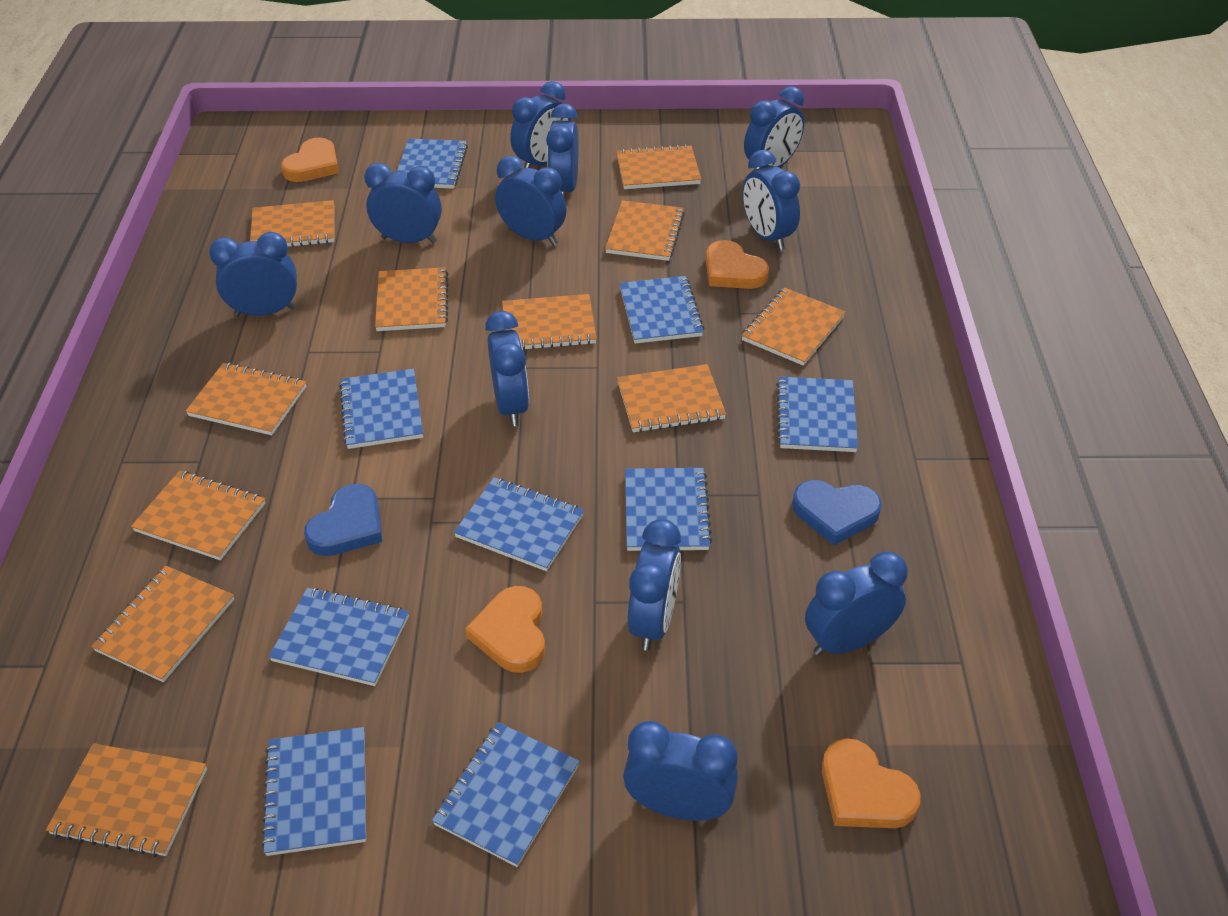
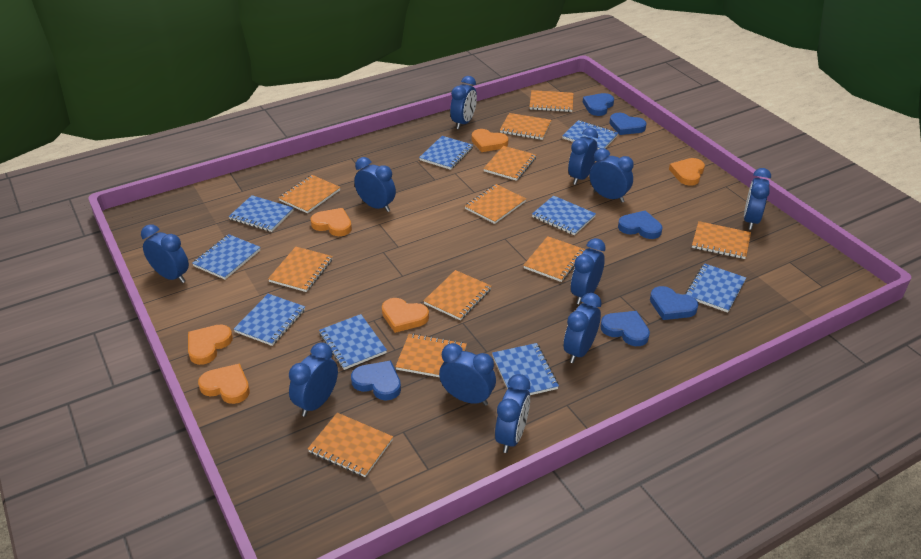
blue heart: [304,484,382,556] [792,480,882,545] = 2 -> [351,361,401,401] [583,93,614,116] [600,311,650,346] [609,113,647,135] [618,210,662,239] [650,286,699,320] = 6
orange heart: [281,138,339,182] [465,586,545,673] [706,240,769,289] [822,738,920,828] = 4 -> [188,325,233,365] [198,363,250,404] [311,208,352,236] [382,298,429,333] [471,129,509,152] [669,158,705,186] = 6

